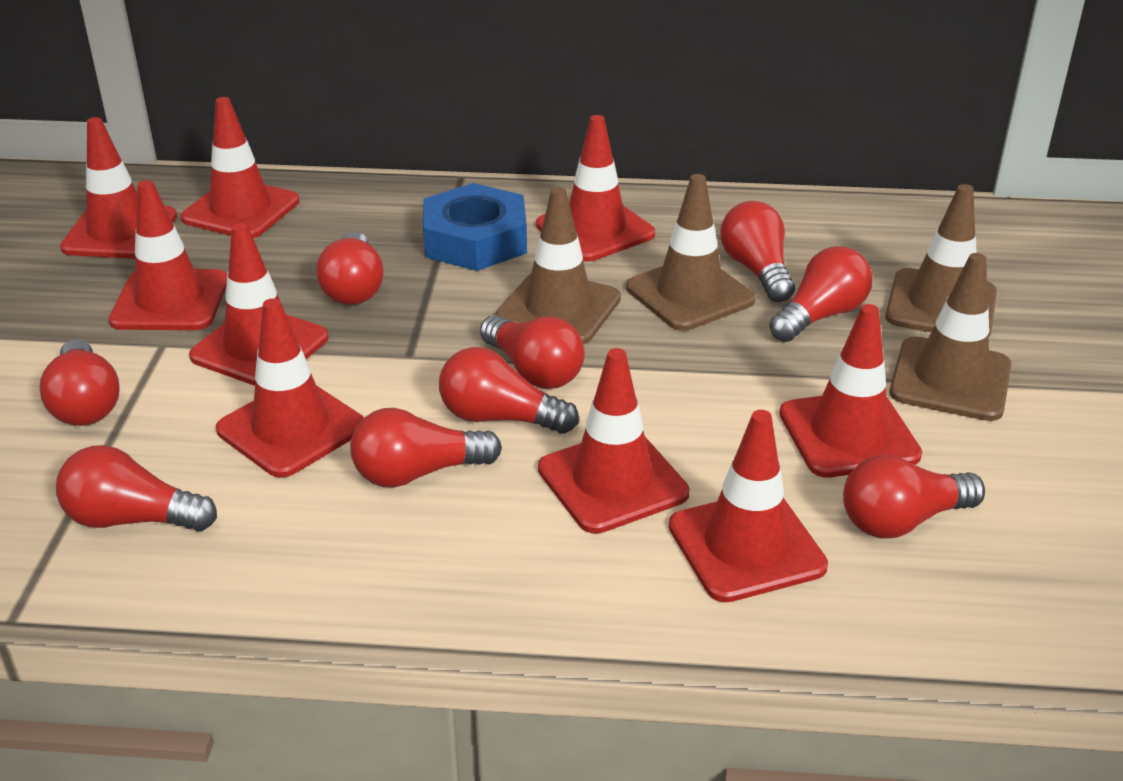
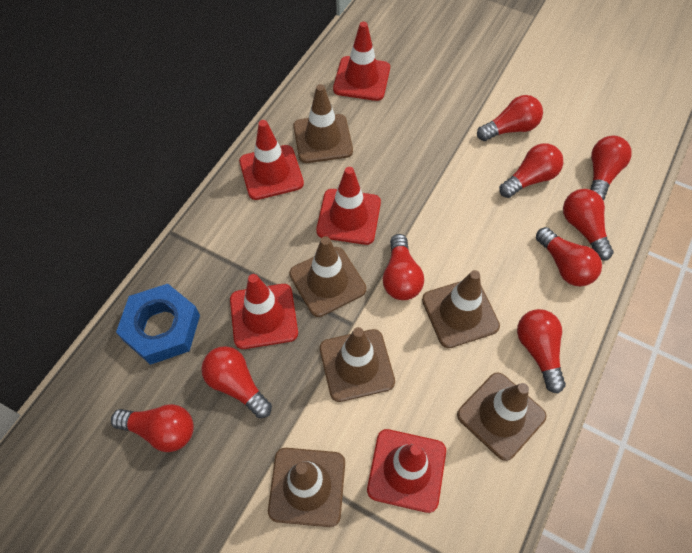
brown traffic cone: [495,187,621,344] [626,174,755,331] [885,184,997,337] [889,253,1012,421] = 4 -> [268,448,345,527] [289,236,366,317] [293,84,353,163] [320,327,395,402] [422,270,500,348] [457,372,546,461] = 6
red traffic cone: [60,117,177,259] [108,180,227,330] [181,97,299,238] [189,223,328,386] [216,298,364,478] [536,115,655,262] [538,348,690,534] [669,410,828,602] [779,304,922,478] = 9 -> [230,274,298,349] [239,120,304,200] [316,167,381,245] [333,22,390,101] [367,429,446,513] = 5

